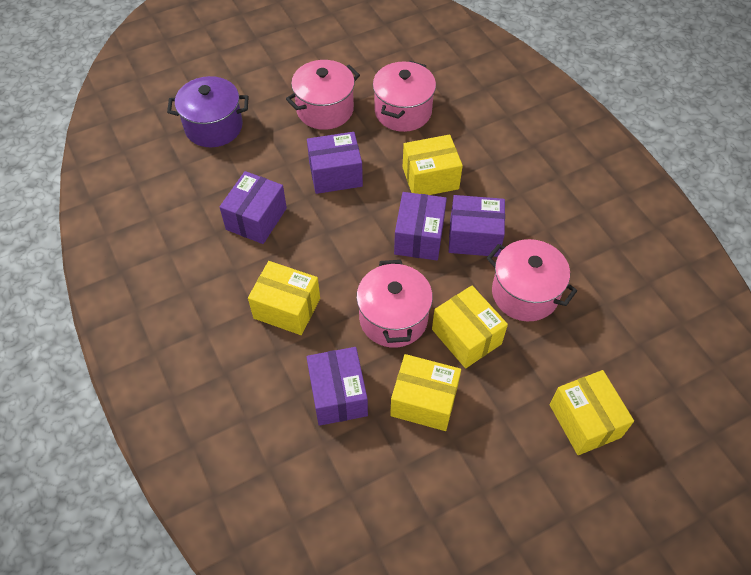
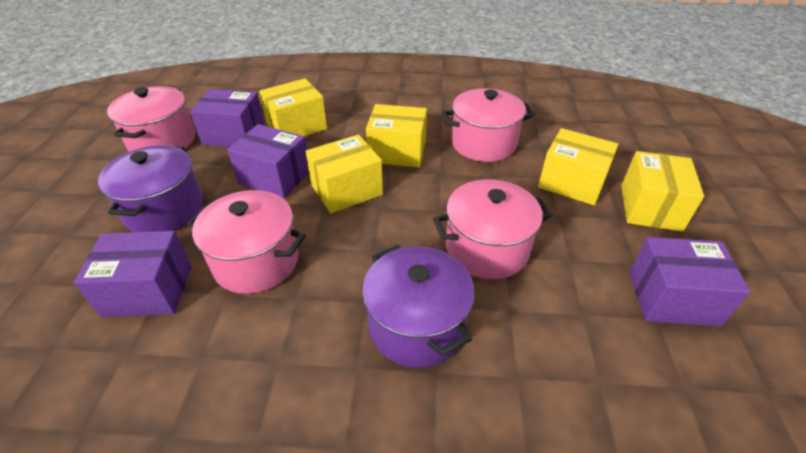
purple box: [220,171,287,244] [306,347,368,426] [307,132,363,194] [394,192,447,260] [449,195,505,257] = 5 -> [74,231,192,317] [190,89,265,147] [227,124,309,198] [629,237,750,327] = 4
purple pot: [167,76,249,147] = 1 -> [98,145,203,232] [362,245,475,368] = 2

